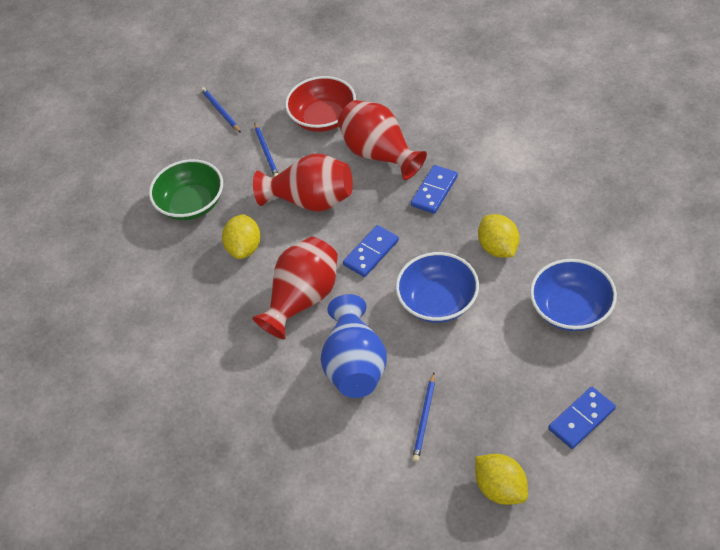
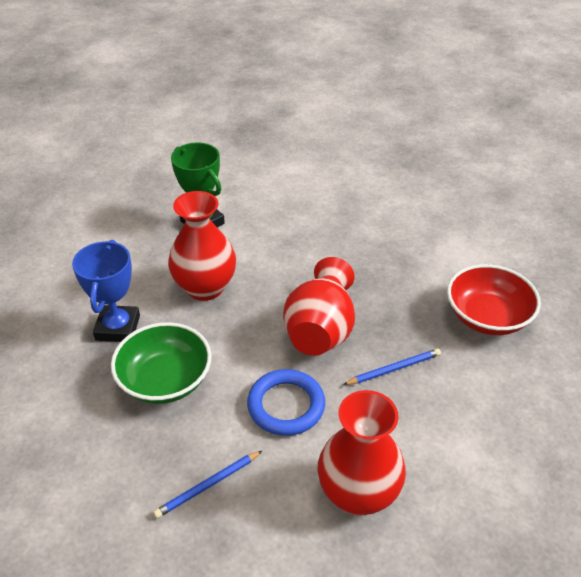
blue bowl: [396,252,479,323] [530,259,617,331] = 2 -> none = 0
blue domino: [343,225,399,277] [411,165,458,214] [548,387,616,449] = 3 -> none = 0
blue pencil: [201,87,241,133] [254,122,279,177] [412,373,435,462] = 3 -> [153,451,262,518] [343,349,441,385] = 2
blue ring: none = 0 -> [247,369,325,436] = 1
blue trophy: none = 0 -> [72,240,140,342] = 1
blue vase: [321,294,387,398] = 1 -> none = 0
green trophy: none = 0 -> [171,142,225,227] = 1
yellow lemon: [222,214,261,259] [475,454,528,505] [478,214,520,258] = 3 -> none = 0

